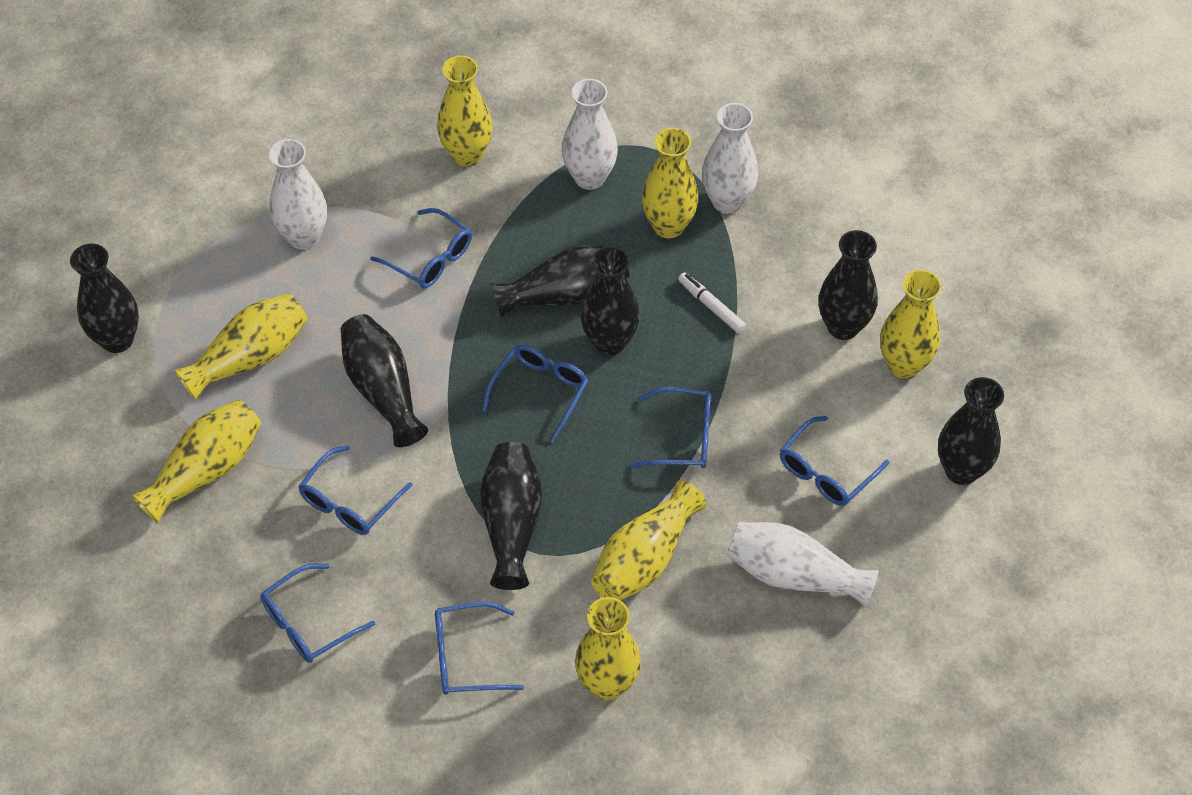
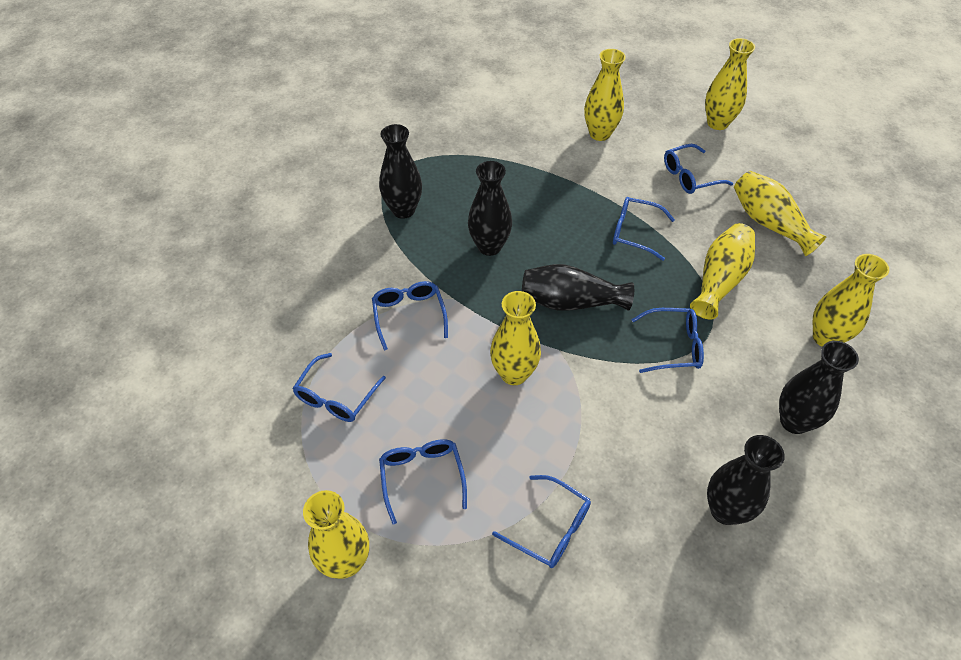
black vase: [70,244,139,353] [341,314,428,447] [480,442,542,590] [491,245,630,317] [581,246,640,355] [819,230,878,340] [938,377,1004,485] = 7 -> [379,124,422,219] [468,161,512,256] [522,264,634,311] [707,435,785,525] [779,341,859,434] = 5
white marker: [678,272,746,333] = 1 -> none = 0
white vase: [269,139,327,250] [562,79,618,190] [702,103,758,214] [727,522,879,607] = 4 -> none = 0

